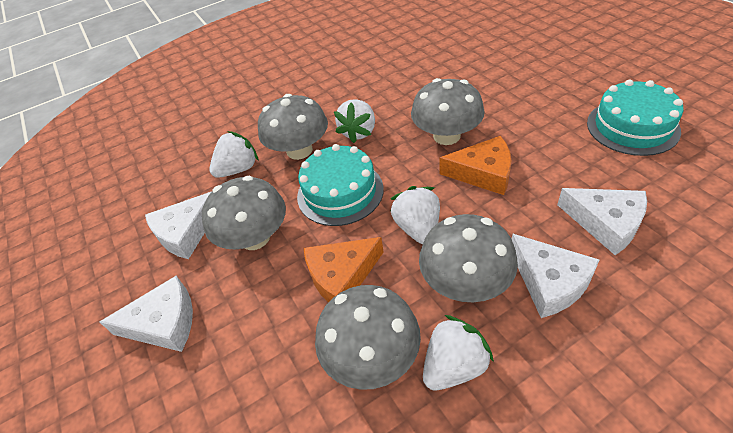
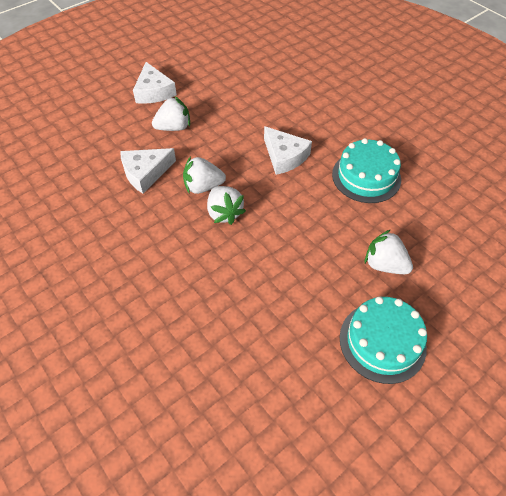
grey mushroom: [202,176,286,250] [258,94,328,160] [315,285,421,390] [411,78,485,145] [419,214,518,303] = 5 -> none = 0
orange cheese: [304,237,384,303] [439,136,511,195] = 2 -> none = 0
white cheese: [100,276,193,352] [145,191,212,259] [512,234,599,318] [557,188,647,255] = 4 -> [121,148,176,193] [133,62,177,104] [264,126,312,175] = 3

